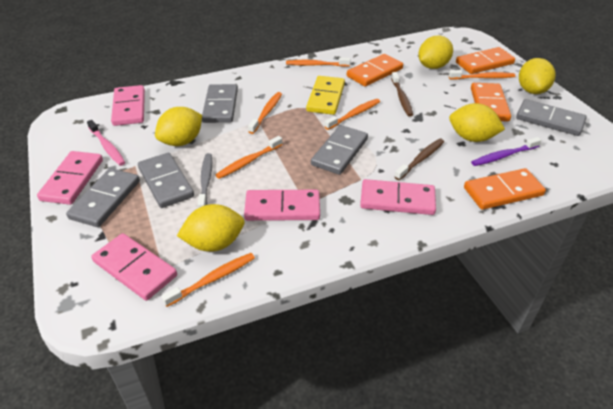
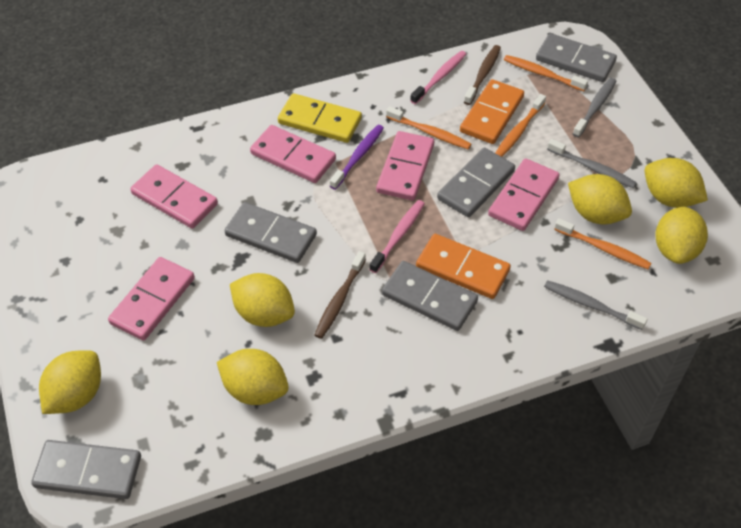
grey toothbrush: [198,153,212,208] = 1 -> [544,280,648,330] [547,139,637,188] [573,78,616,137] = 3
orange domino: [347,54,403,86] [456,47,515,74] [464,168,546,210] [471,83,511,122] = 4 -> [416,234,511,299] [460,79,524,144] = 2
orange toothbrush: [161,253,255,307] [216,136,283,179] [248,92,282,134] [286,57,350,67] [325,99,380,130] [449,70,515,80] = 6 -> [386,106,471,149] [496,94,546,157] [504,55,588,91] [554,218,651,269] = 4
pink toothbrush: [87,120,125,166] = 1 -> [369,200,425,273] [410,51,466,104] = 2
yellow lemon: [155,107,202,146] [177,204,245,252] [418,35,453,69] [449,103,505,142] [519,58,555,94] = 5 -> [39,350,101,414] [217,349,289,405] [230,273,295,327] [568,174,632,224] [644,158,708,208] [655,207,708,264] = 6

